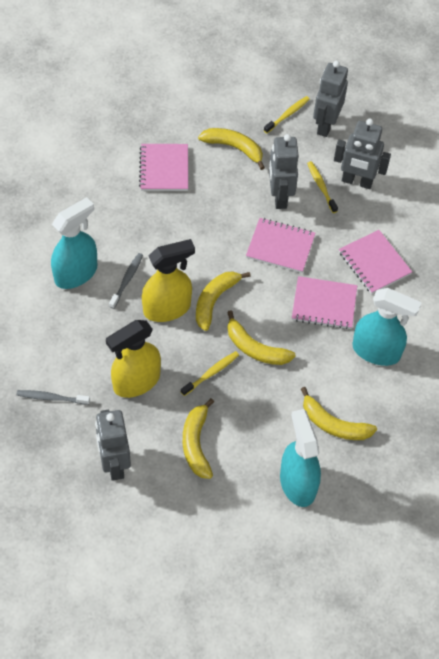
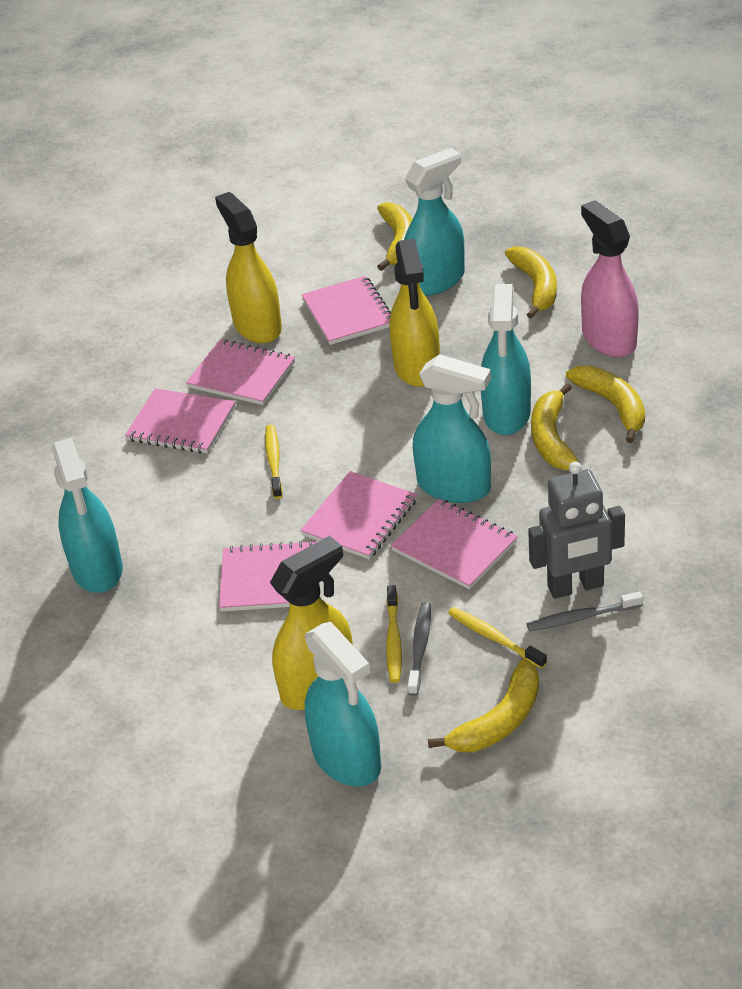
grey robot: [95,410,131,481] [269,134,299,209] [313,61,348,137] [334,118,391,189] = 4 -> [528,462,625,599] = 1
pink notebook: [139,144,188,191] [246,218,315,273] [292,276,357,329] [339,230,412,294] = 4 -> [125,388,235,454] [186,340,295,405] [219,540,319,612] [300,471,417,559] [301,276,391,345] [391,499,518,590] = 6
pink spray bottle: none = 0 -> [581,200,639,358] = 1
turquoise spray bottle: [51,197,97,289] [280,409,321,507] [352,288,422,366] = 3 -> [52,437,123,593] [305,622,381,787] [404,148,465,296] [413,354,491,503] [481,284,531,435] = 5
yellow spray bottle: [106,320,161,398] [142,239,195,322] = 2 -> [215,192,282,343] [270,536,353,710] [390,238,440,387] = 3

